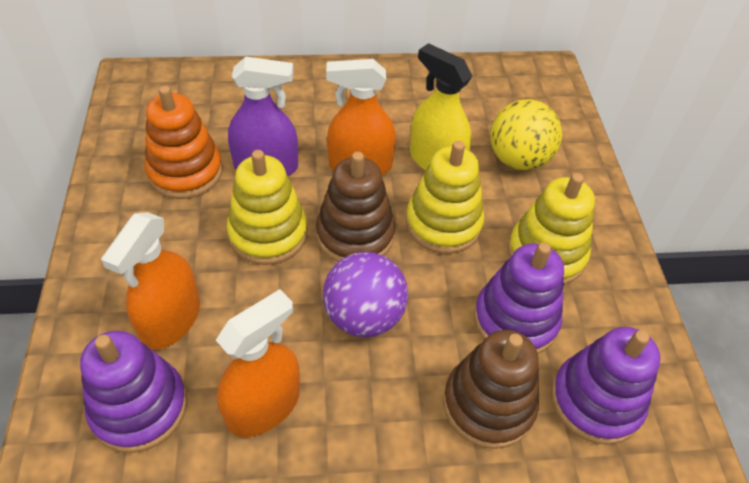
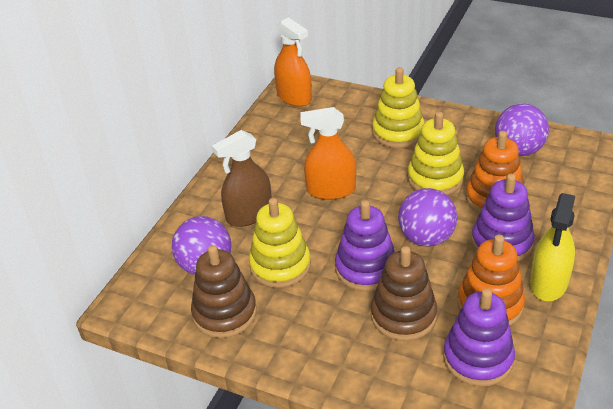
brown spray bottle: none = 0 -> [212,130,272,227] = 1
orange spray bottle: [101,212,200,350] [216,289,300,437] [326,59,396,175] = 3 -> [274,17,312,107] [300,107,356,200] = 2
orange stacking toy: [145,86,223,199] = 1 -> [457,235,525,326] [466,131,524,214] = 2
purple ball: [323,252,408,337] = 1 -> [172,216,231,275] [398,188,457,247] [495,104,549,156] = 3
purple spray bottle: [228,57,298,176] = 1 -> none = 0
yellow ball: [490,99,562,170] = 1 -> none = 0

